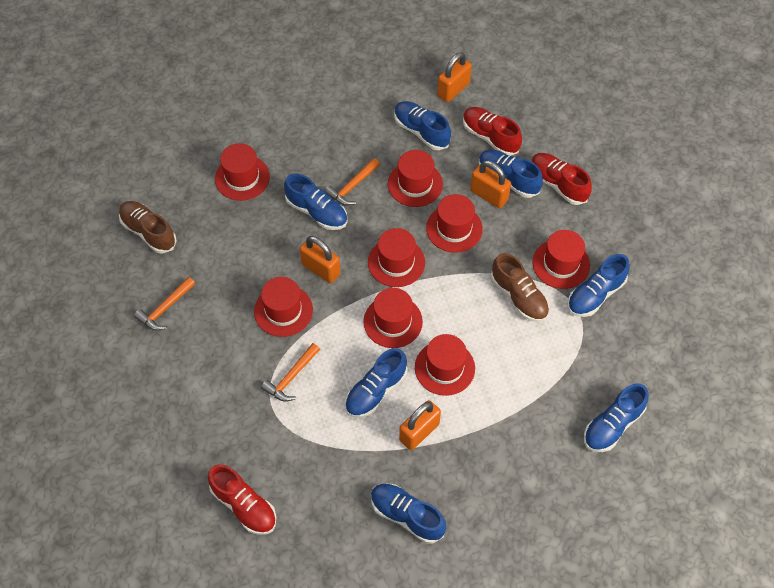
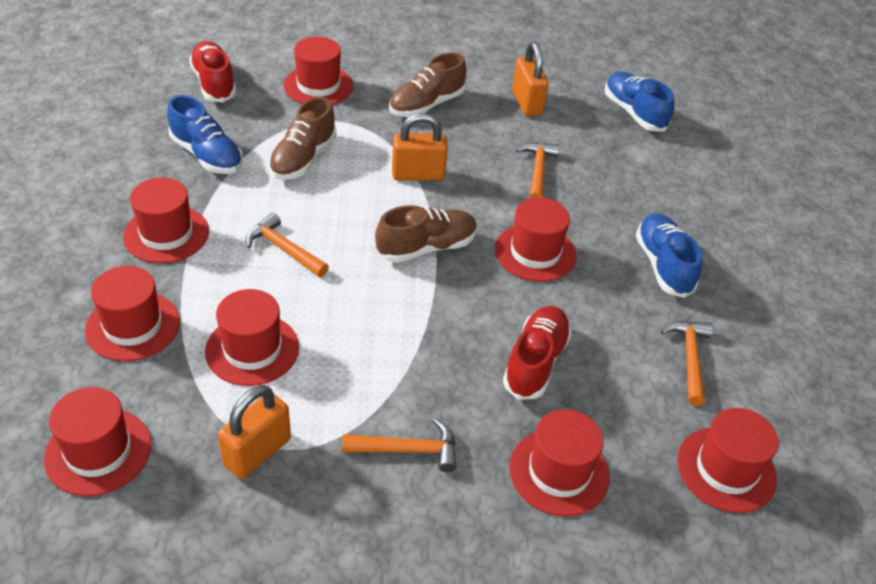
blue shoe: [284,174,347,230] [345,348,407,418] [371,483,446,543] [394,101,451,150] [479,150,543,198] [568,254,630,317] [584,383,649,452] = 7 -> [167,95,243,174] [605,72,675,132] [636,213,702,298] = 3
brown shoe: [119,201,177,254] [491,253,549,322] = 2 -> [268,97,337,180] [375,205,477,263] [389,52,467,117] = 3
orange hammer: [134,277,195,331] [261,343,320,402] [325,158,380,206] = 3 -> [246,213,329,277] [342,418,457,472] [516,142,560,198] [661,321,713,406] = 4
orange padlock: [300,236,340,283] [399,400,441,450] [437,52,472,102] [470,160,511,208] = 4 -> [218,385,291,479] [392,113,448,181] [512,42,549,116] = 3
red shoe: [208,464,276,535] [463,107,522,156] [531,153,592,205] = 3 -> [189,41,236,102] [503,306,572,400] = 2

